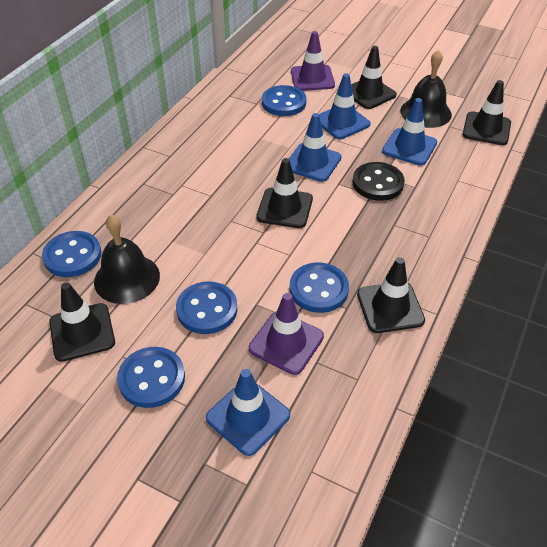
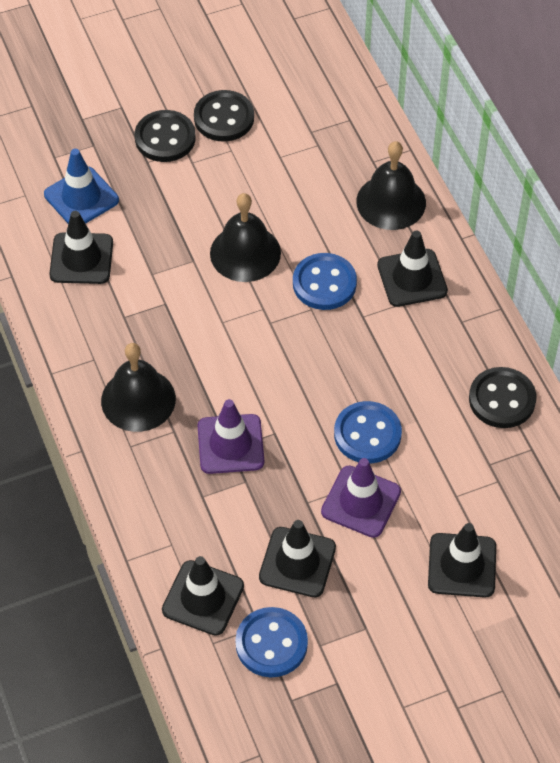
black bell: [94,214,160,304] [400,50,452,128] = 2 -> [101,343,176,432] [210,193,281,282] [356,141,426,230] = 3
black button: [353,162,405,201] = 1 -> [135,110,196,162] [194,90,254,142] [469,367,536,428] = 3
blue button: [42,231,101,277] [117,347,185,408] [176,281,237,334] [262,85,306,116] [289,262,349,313] = 5 -> [235,607,308,677] [293,253,357,310] [334,401,402,464] = 3
blue traffic cone: [206,369,290,456] [289,113,342,182] [319,73,371,139] [382,98,437,165] = 4 -> [44,149,119,224] = 1

